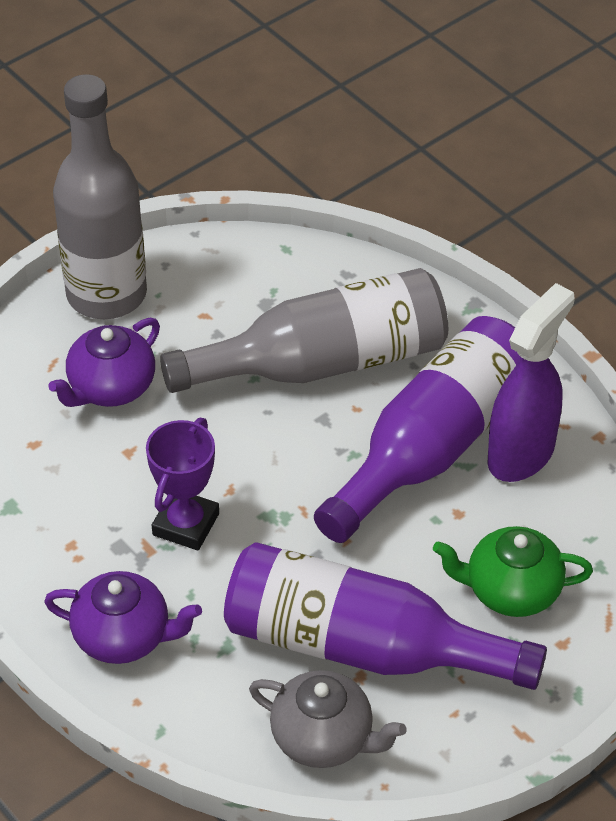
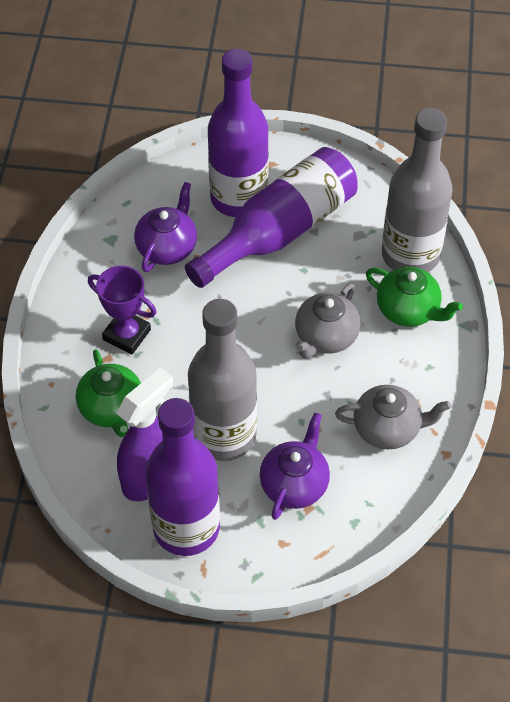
green teapot: [433,526,593,617] = 1 -> [76,349,141,437] [366,267,463,327] = 2
grey teapot: [249,670,406,768] = 1 -> [295,283,361,359] [335,385,451,449] = 2
purple bottle: [224,542,547,690] [314,316,520,543] = 2 -> [145,398,220,556] [185,147,358,288] [208,49,269,217] = 3

